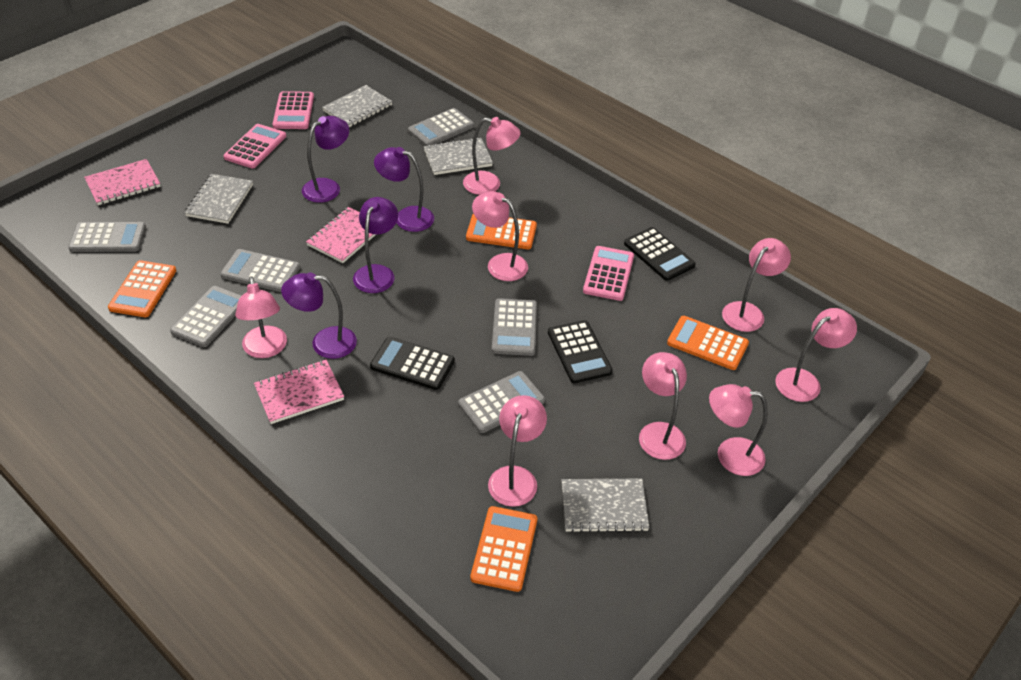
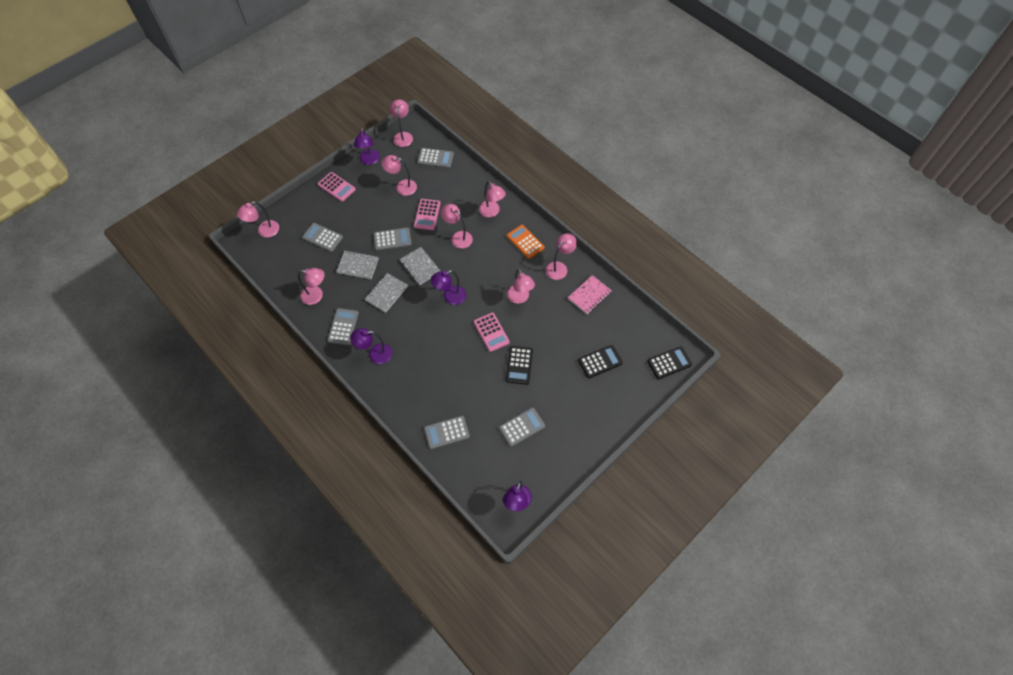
grey notebook: [184,174,253,224] [322,85,392,127] [424,138,493,175] [561,479,650,533] = 4 -> [336,250,379,279] [365,273,408,313] [400,247,440,285] = 3
orange calculator: [108,260,176,317] [466,214,537,249] [470,506,537,592] [667,316,749,370] = 4 -> [507,225,545,259] = 1
pink notebook: [84,159,161,205] [254,360,344,424] [306,207,376,263] = 3 -> [568,275,612,314] = 1

